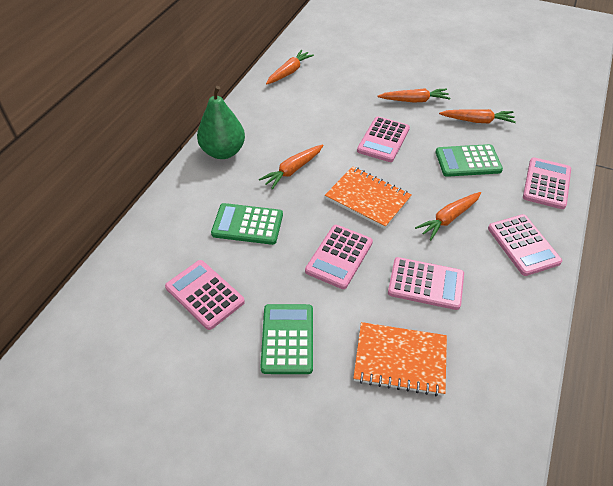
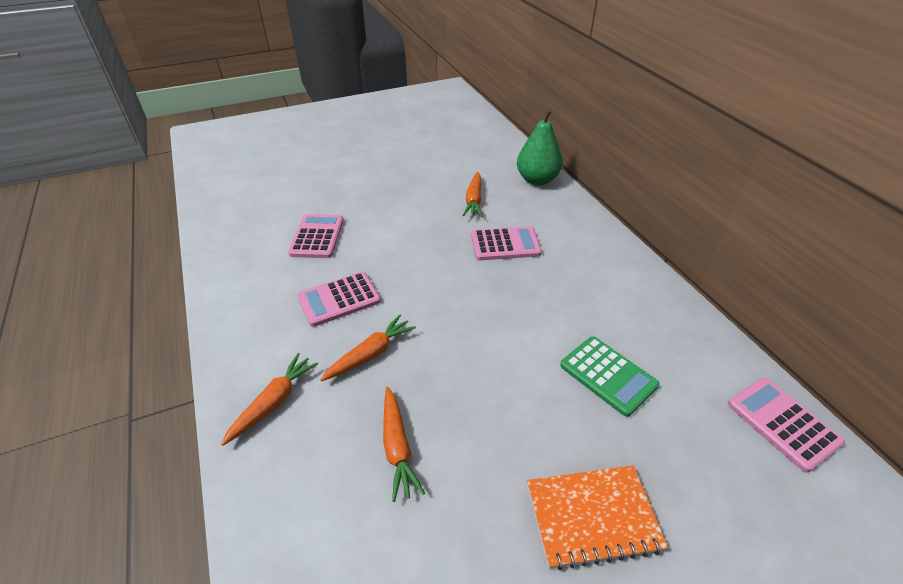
green calculator: [211,203,283,245] [260,304,313,374] [436,144,503,177] = 3 -> [560,336,659,417] = 1
orange carrot: [259,144,323,190] [266,50,314,85] [377,88,450,102] [415,192,481,240] [439,109,516,123] = 5 -> [221,353,318,446] [320,315,416,381] [383,387,425,502] [462,172,483,217] = 4
orange notebook: [325,166,412,229] [353,322,447,396] = 2 -> [527,465,668,570] = 1
pink calculator: [165,260,245,330] [305,225,373,289] [357,117,410,162] [388,257,464,310] [488,214,562,276] [523,157,571,209] = 6 -> [288,214,344,258] [297,272,381,327] [471,226,542,260] [728,378,845,472] = 4

